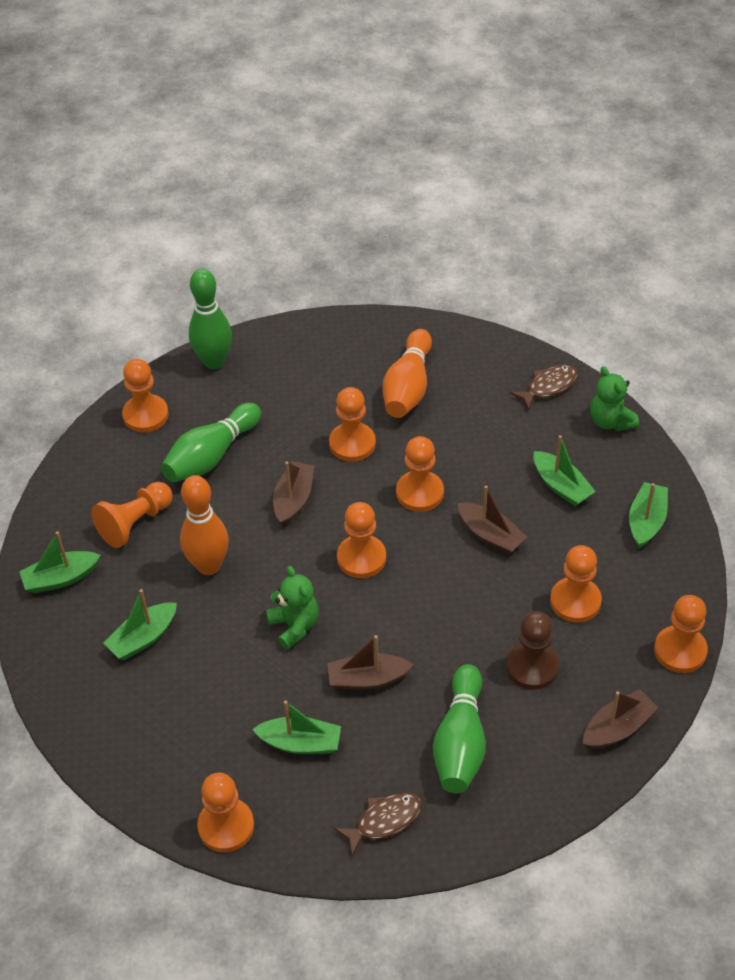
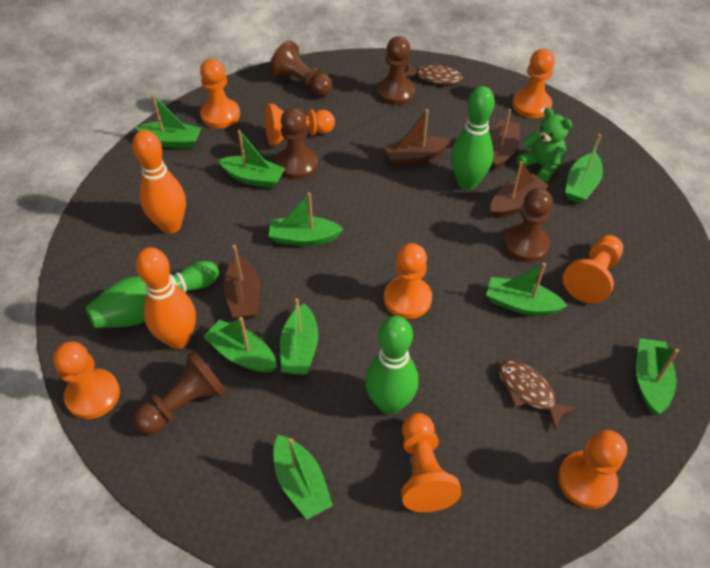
brown pawn: [506,611,559,690] = 1 -> [133,350,227,435] [269,41,332,97] [276,108,318,179] [377,36,415,105] [503,188,553,262] = 5
green boat: [19,531,101,593] [103,589,177,660] [252,700,341,754] [534,435,596,506] [629,482,668,548] = 5 -> [135,94,201,148] [203,317,277,372] [218,130,285,188] [269,193,343,246] [274,435,333,520] [280,298,318,375] [486,263,567,316] [565,134,603,204] [636,338,679,415] = 9
green teddy bear: [266,566,319,650] [590,366,639,431] = 2 -> [517,107,572,182] = 1

